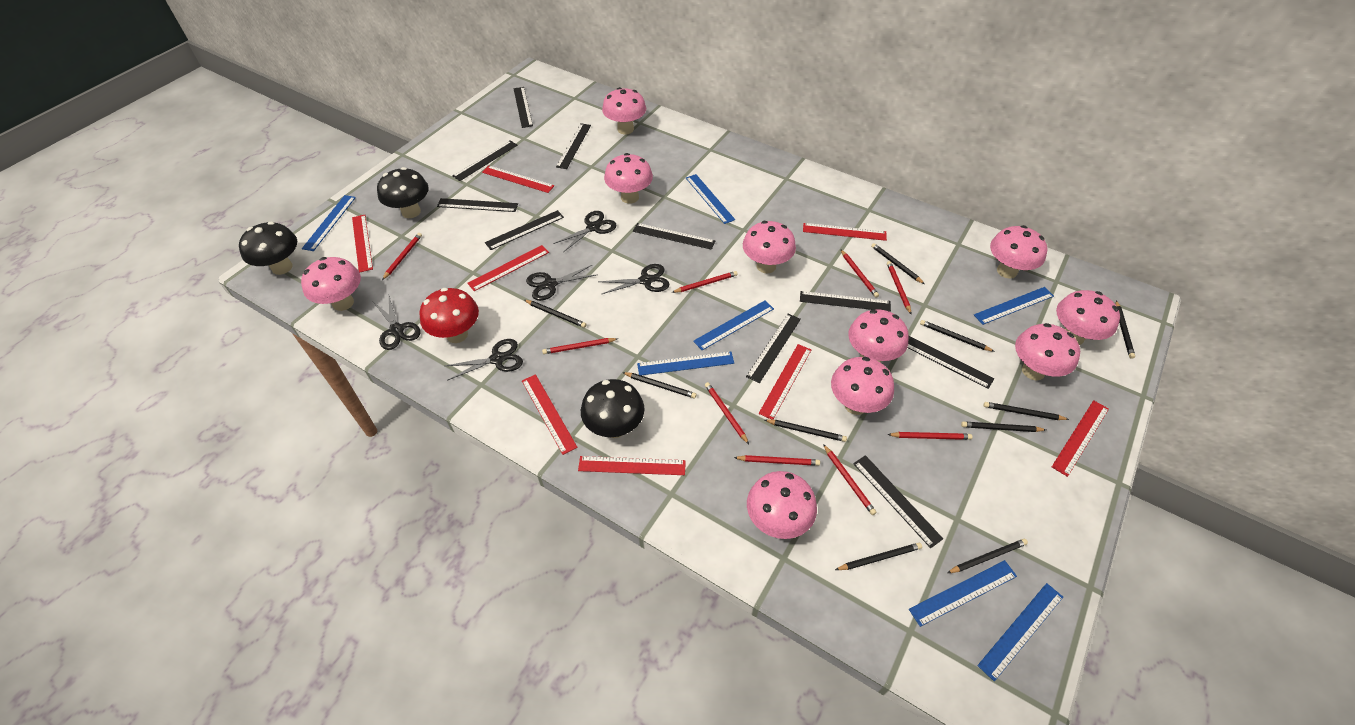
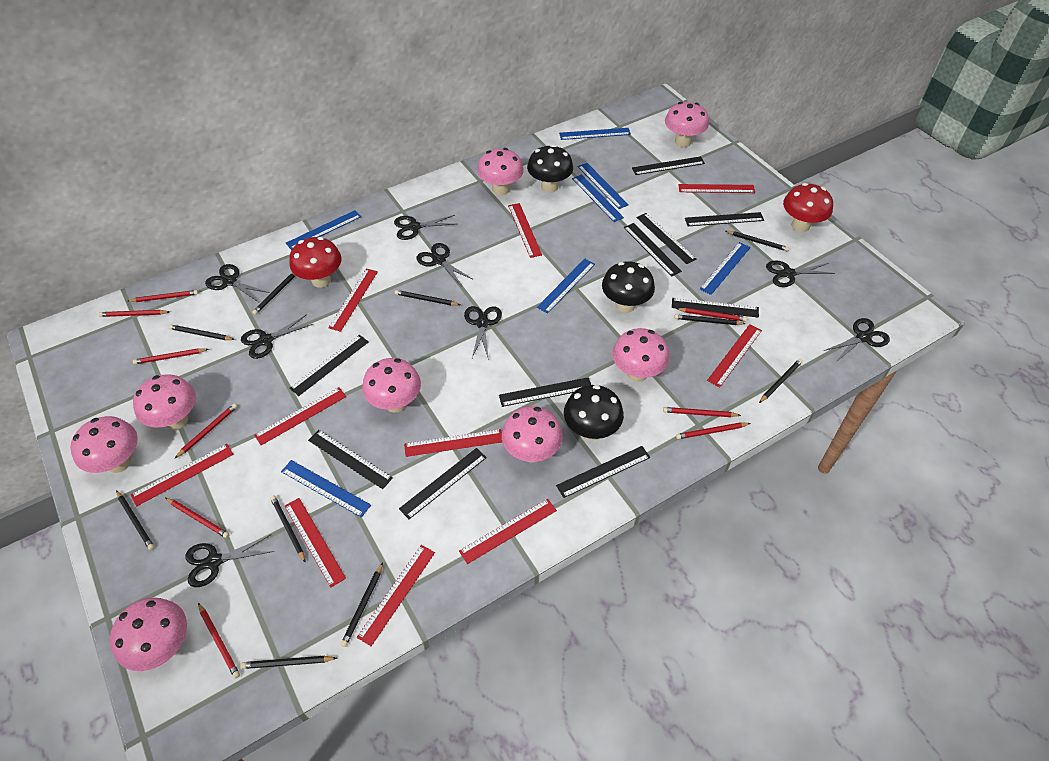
black scissors: [374,296,420,350] [445,339,523,381] [526,265,596,301] [553,211,616,252] [599,264,670,294] = 5 -> [185,535,274,587] [205,264,270,302] [241,314,313,359] [394,215,455,240] [417,243,474,287] [464,306,502,360] [766,260,835,287] [823,318,890,362] = 8
pink mushroom: [301,257,361,311] [602,87,646,134] [604,153,653,204] [743,221,796,273] [747,471,817,539] [831,357,894,415] [848,310,909,363] [990,225,1047,279] [1015,323,1080,381] [1056,290,1120,345] = 10 -> [70,416,138,473] [110,598,187,671] [133,374,196,430] [362,358,421,413] [477,148,524,196] [502,406,563,463] [612,328,669,382] [665,102,709,147] = 8
red mushroom: [419,288,479,343] = 1 -> [289,237,341,288] [783,183,833,232] = 2
red ruler: [352,215,373,273] [467,245,549,291] [482,166,554,193] [522,374,578,455] [578,456,686,475] [759,344,811,420] [803,223,887,241] [1052,400,1109,477] = 8 -> [131,444,234,507] [254,387,346,445] [285,498,346,588] [329,268,378,332] [357,545,435,646] [404,429,502,457] [459,499,557,564] [508,203,542,258] [678,184,755,193] [707,324,762,388] = 10

